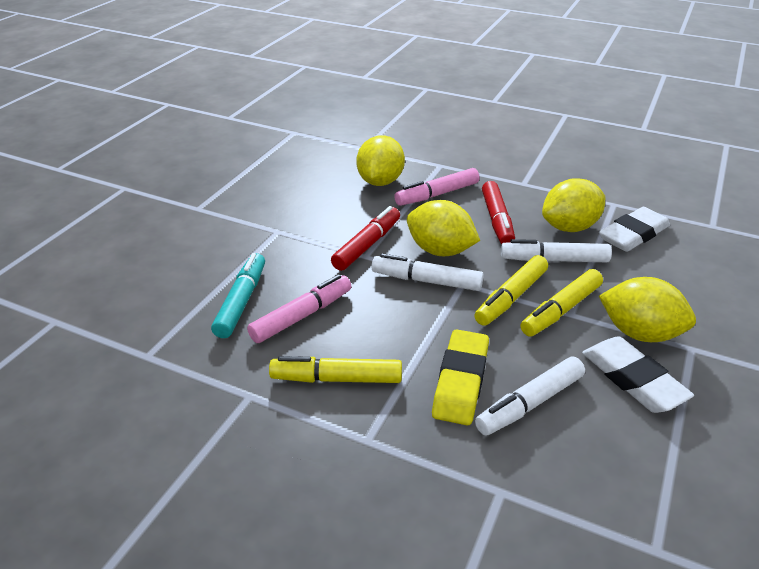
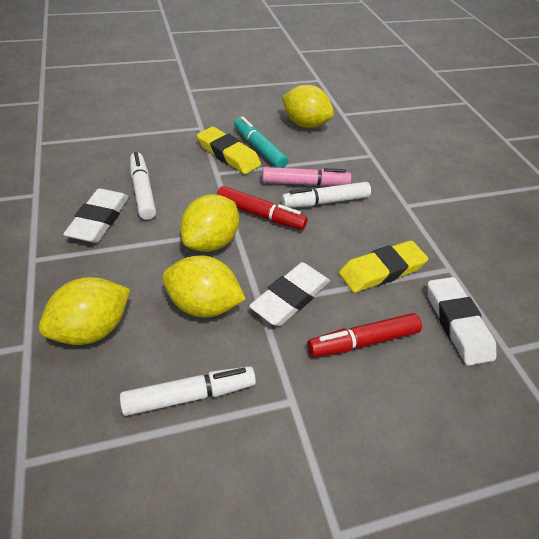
pink marker: [247,274,351,343] [394,168,480,206] = 2 -> [262,167,351,186] = 1
white eraser: [582,336,694,413] [599,207,670,252] = 2 -> [63,188,129,243] [249,262,330,326] [427,277,496,366] = 3
yellow eraser: [432,329,489,426] = 1 -> [197,127,261,174] [339,240,428,293] = 2
yellow marker: [269,356,402,383] [474,255,548,326] [521,269,603,336] = 3 -> none = 0

